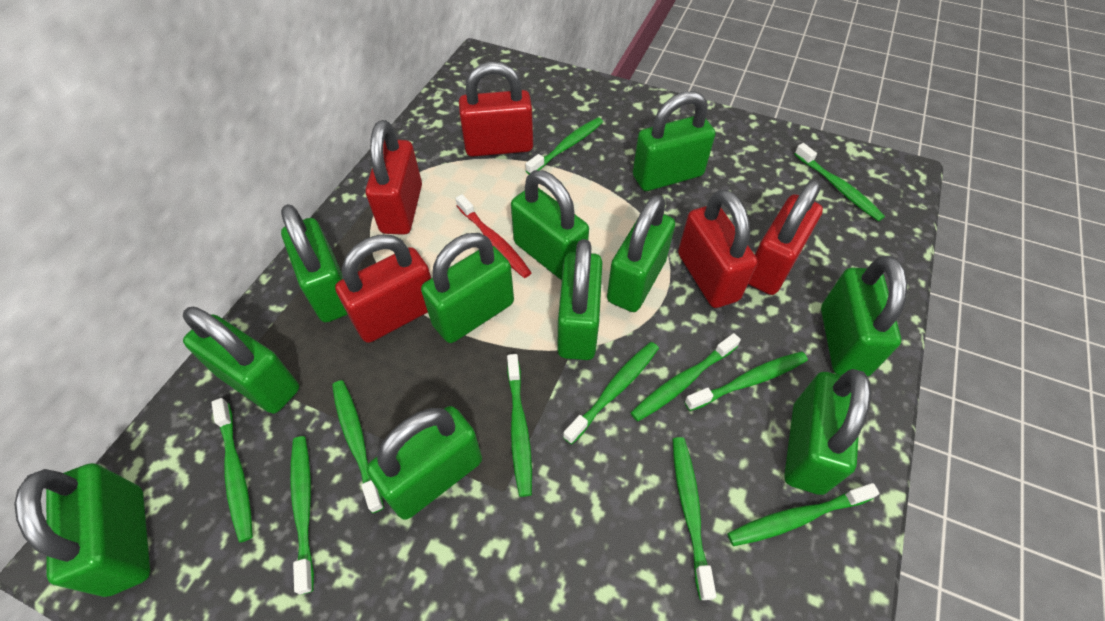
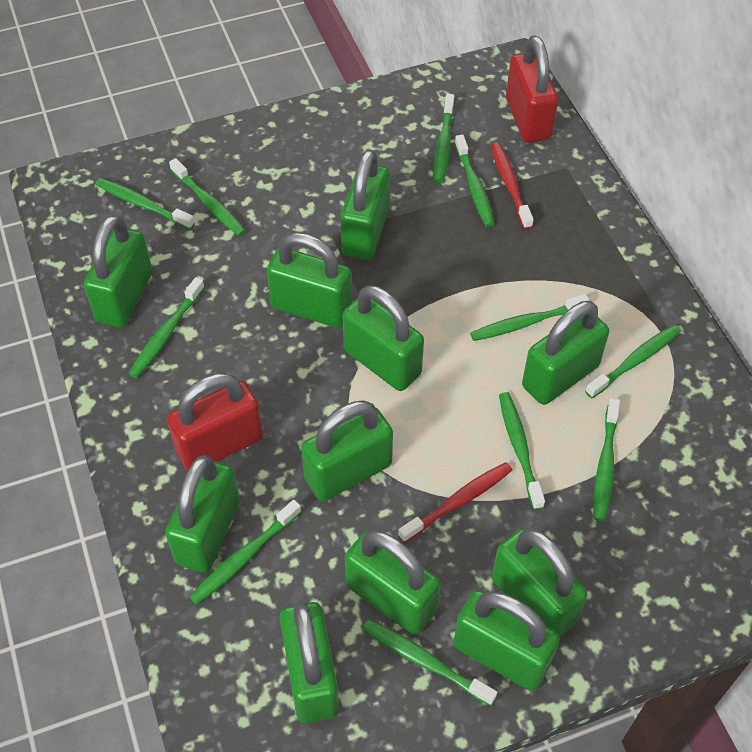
red padlock: [335,235,431,343] [366,120,422,235] [459,62,533,157] [678,189,758,308] [748,180,823,295] = 5 -> [167,373,263,471] [506,36,558,143] = 2
red toothbrush: [456,194,532,278] = 1 -> [398,462,512,543] [491,142,534,229] = 2

